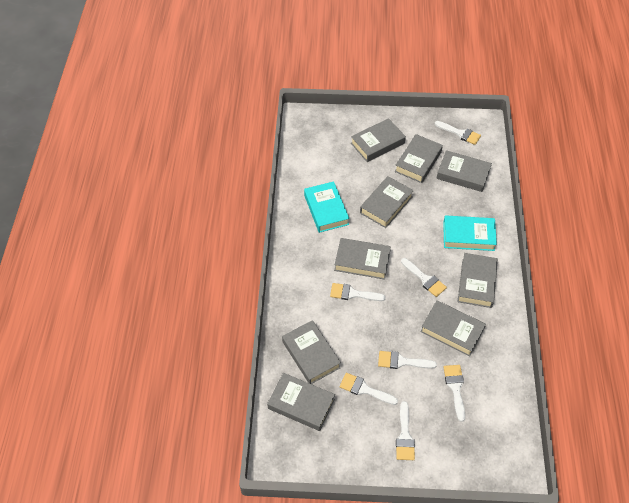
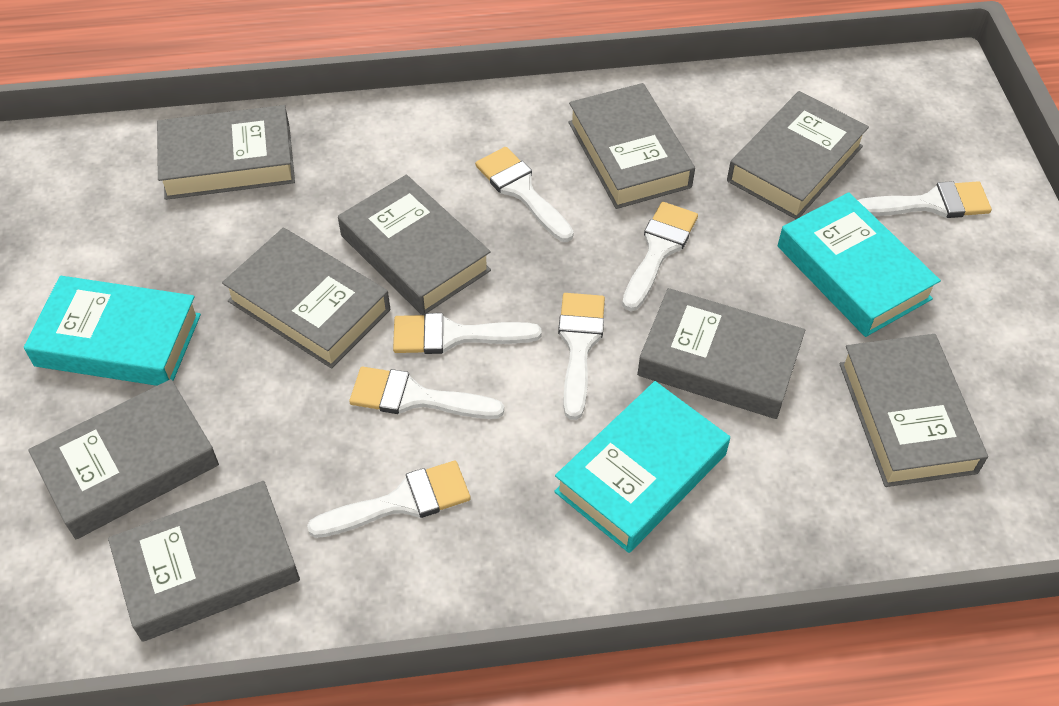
turquoise book: [304,181,349,233] [443,216,497,251] = 2 -> [24,276,201,386] [554,381,730,553] [778,192,941,337] = 3

